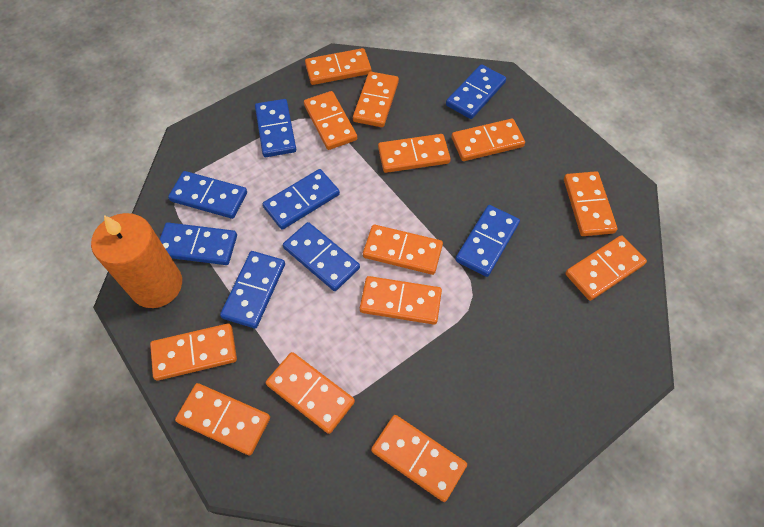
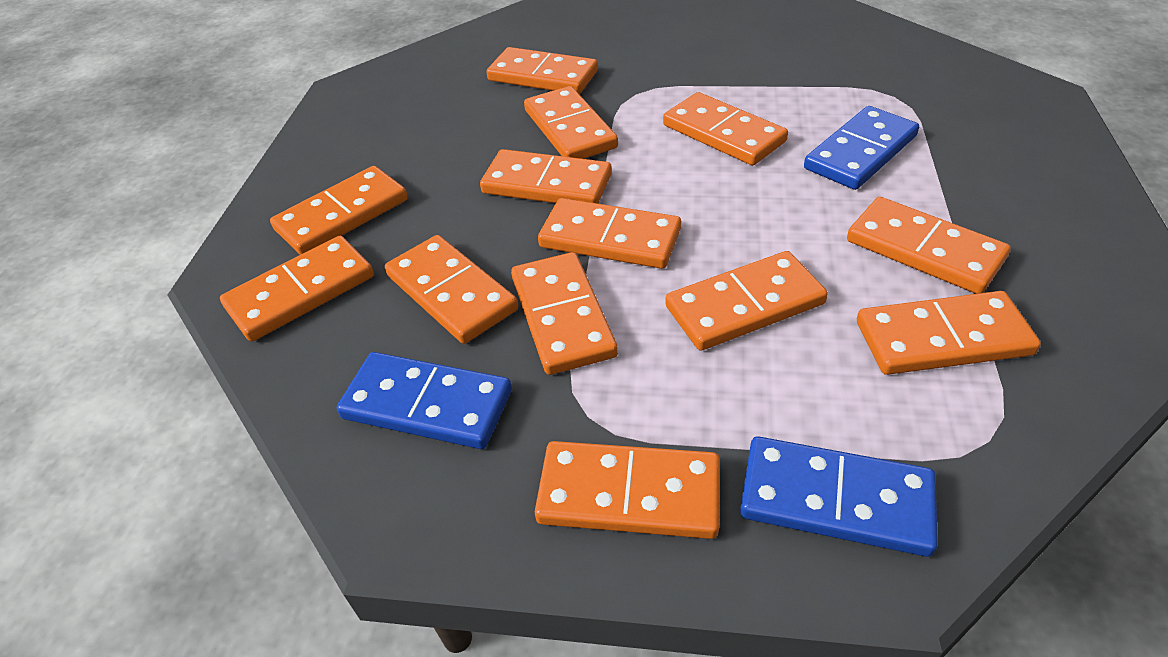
blue domino: [159,223,237,265] [168,171,247,219] [220,251,285,329] [255,99,296,157] [262,169,340,230] [283,222,360,291] [446,64,506,119] [455,205,520,277] = 8 -> [337,352,512,449] [740,436,938,557] [804,106,919,190] = 3
orange candle: [91,213,182,308] = 1 -> none = 0

